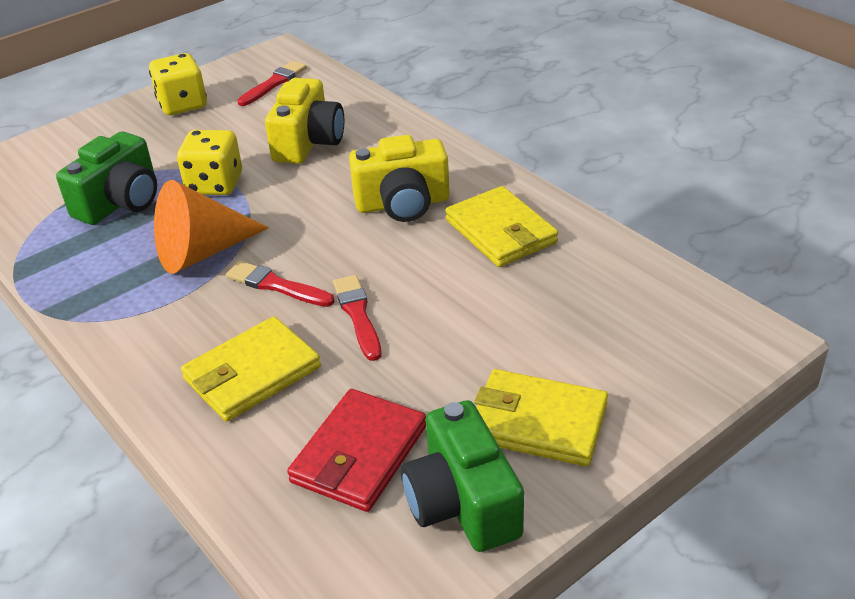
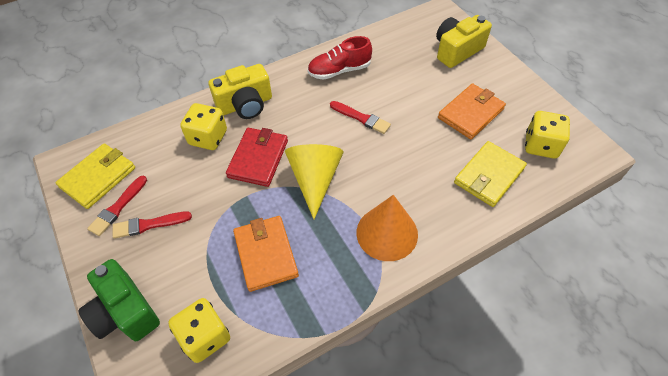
green camera: [56,131,157,225] [401,400,524,552] = 2 -> [78,259,160,341] = 1
orange wallet: none = 0 -> [233,216,299,292] [438,84,506,139] = 2
red shoe: none = 0 -> [307,36,372,80] = 1
yellow cone: none = 0 -> [285,144,344,219] = 1
yellow dice: [149,53,207,115] [177,130,242,195] = 2 -> [168,298,230,363] [180,103,227,150] [525,111,570,159] = 3
yellow wallet: [181,316,321,422] [445,186,558,267] [474,369,608,467] = 3 -> [55,143,135,209] [454,141,527,207] = 2

